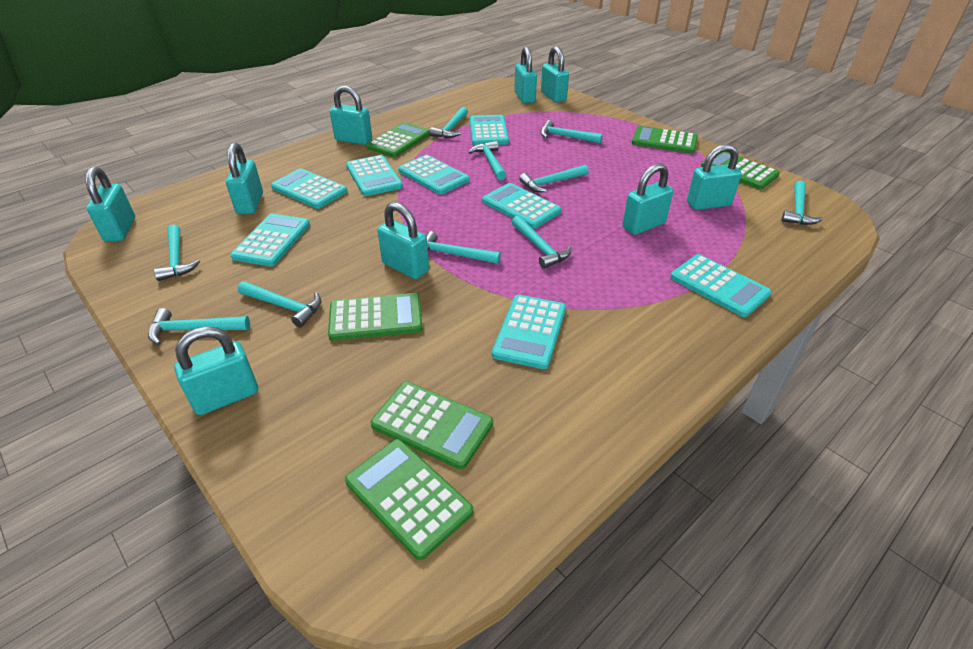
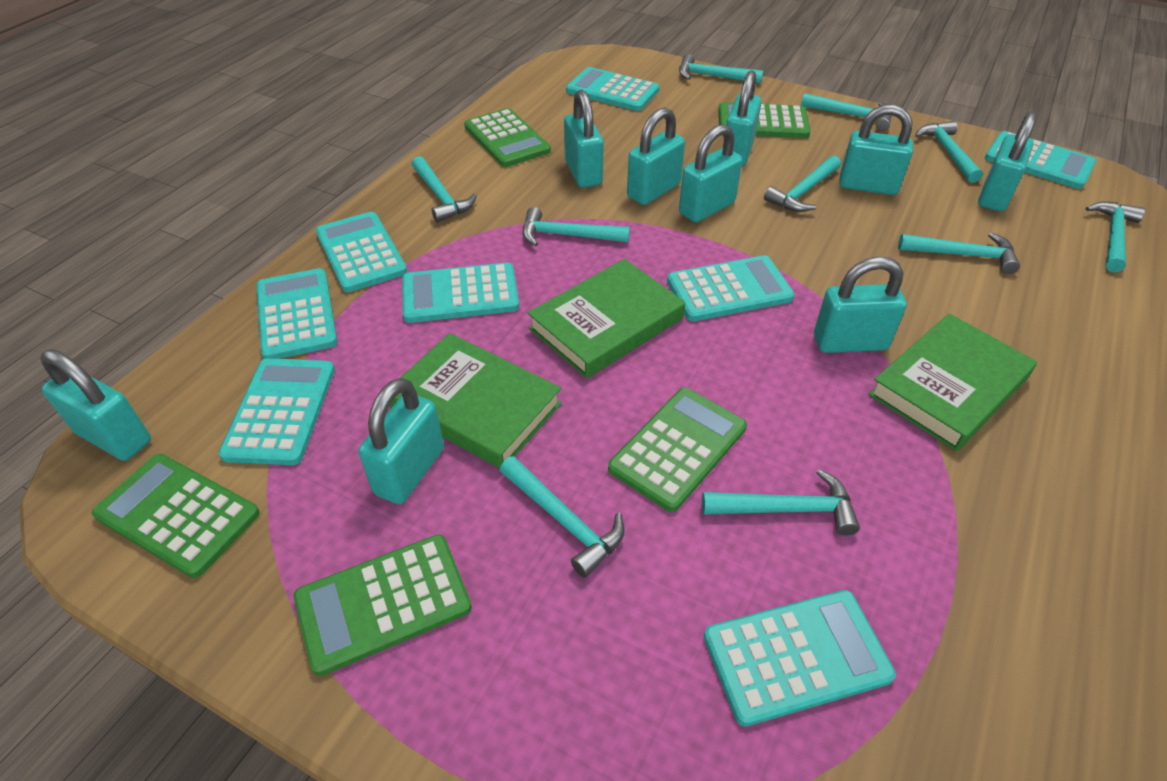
green book: none = 0 -> [389,333,562,469] [528,259,685,378] [868,313,1037,451] = 3
green calculator: [328,293,423,341] [345,439,473,560] [366,122,430,157] [371,382,493,469] [632,126,698,154] [701,152,780,189] = 6 -> [92,454,260,578] [294,534,472,676] [464,108,551,167] [608,388,747,512] [718,102,811,138] = 5

